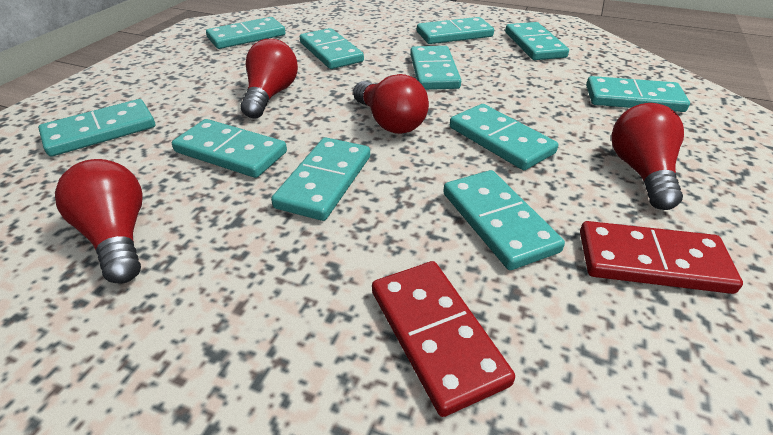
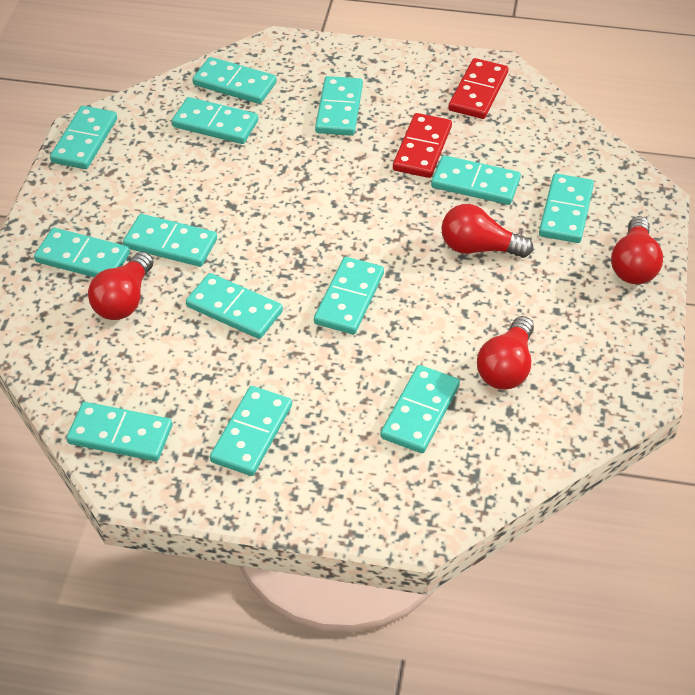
turquoise domino: [38,99,155,157] [172,119,287,178] [206,17,286,49] [271,137,370,221] [300,28,364,69] [410,46,461,90] [417,17,494,44] [443,170,565,270] [450,104,558,170] [505,22,569,60] [586,76,690,112] = 11 -> [34,228,130,277] [50,106,117,169] [67,402,172,461] [123,214,217,267] [172,97,258,144] [186,273,283,339] [192,57,277,104] [210,386,292,476] [314,257,384,334] [315,76,363,136] [381,365,460,453] [431,155,521,205] [539,173,594,243] = 13

